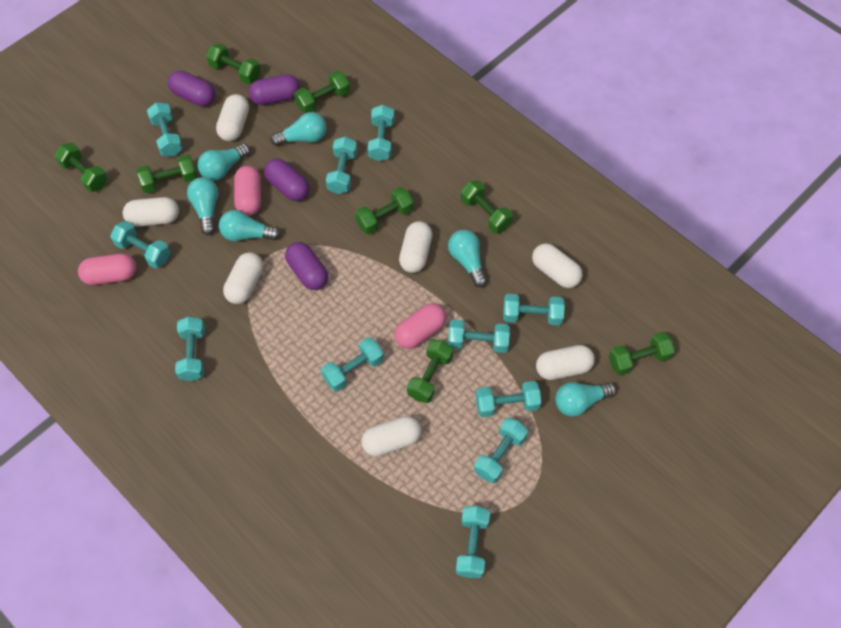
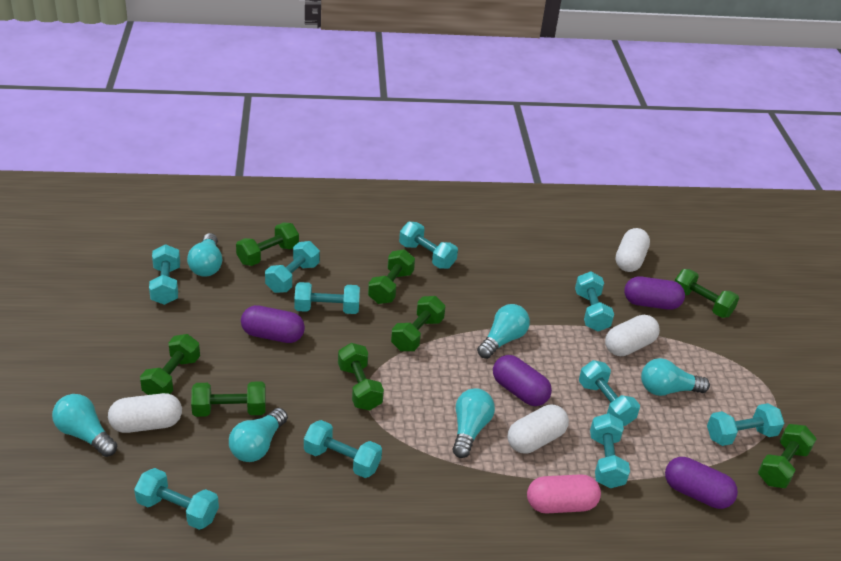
pink capsule: [78,253,136,285] [234,166,261,216] [394,303,446,349] = 3 -> [527,474,601,513] = 1
turquoise dumbbell: [110,221,170,268] [147,102,183,157] [175,316,205,381] [321,337,384,392] [326,136,357,194] [368,105,394,161] [448,320,510,353] [456,506,490,578] [474,418,528,483] [476,381,541,417] [503,294,565,326] = 11 -> [134,468,219,530] [149,244,180,305] [265,241,320,293] [294,282,360,314] [304,420,382,478] [399,222,458,269] [575,271,614,331] [579,360,640,426] [590,413,630,488] [707,403,784,446] = 10
white capsule: [123,197,179,227] [216,94,249,141] [223,252,263,304] [361,416,421,457] [399,221,432,273] [532,243,583,288] [536,345,595,380] = 7 -> [108,393,182,433] [508,405,569,453] [605,315,660,356] [615,228,650,272] = 4

